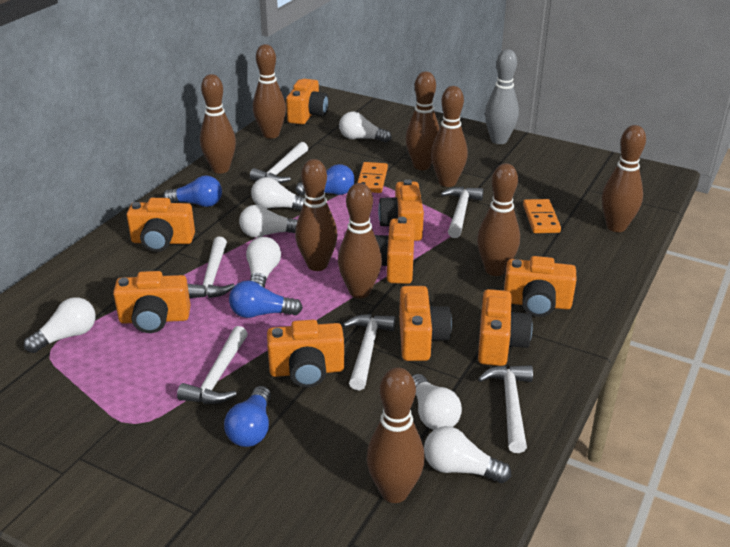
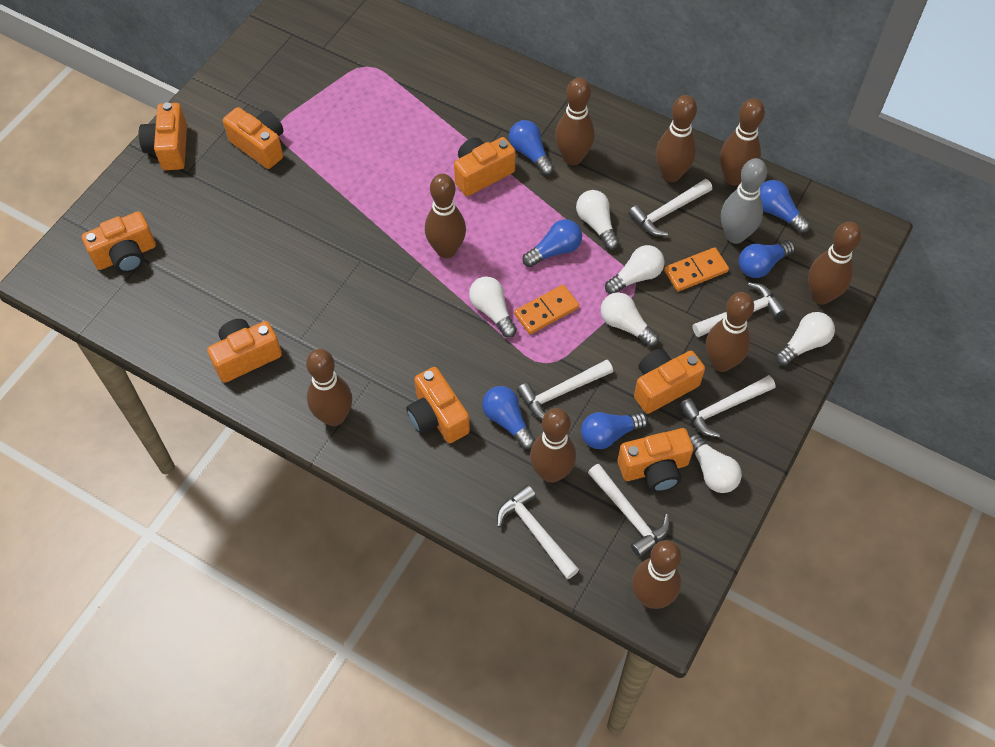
blue light bulb: [163,176,222,207] [224,386,271,447] [229,280,303,318] [295,164,355,196] = 4 -> [482,386,535,449] [509,120,554,175] [522,219,582,267] [581,412,648,449] [739,240,795,278] [760,180,810,233] = 6
orange camera: [113,271,190,333] [127,198,195,252] [267,320,345,387] [286,79,329,125] [375,217,415,284] [378,179,424,241] [399,286,452,361] [478,289,533,366] [504,256,577,317] = 9 -> [82,211,156,273] [139,102,187,170] [207,319,282,383] [223,107,283,169] [406,367,470,443] [454,137,516,196] [618,428,694,492] [634,348,705,414] = 8
white light bulb: [24,297,96,353] [239,205,298,238] [246,237,281,288] [251,177,304,211] [339,112,391,143] [412,374,462,430] [424,426,511,483] = 7 -> [469,277,517,338] [576,190,619,250] [601,292,659,347] [605,245,665,294] [689,434,742,493] [775,312,835,365] = 6

